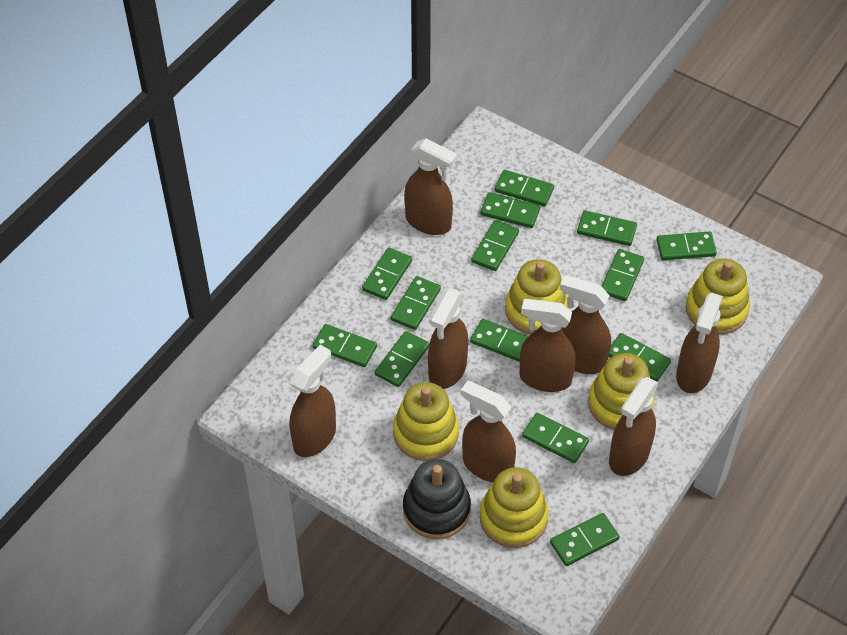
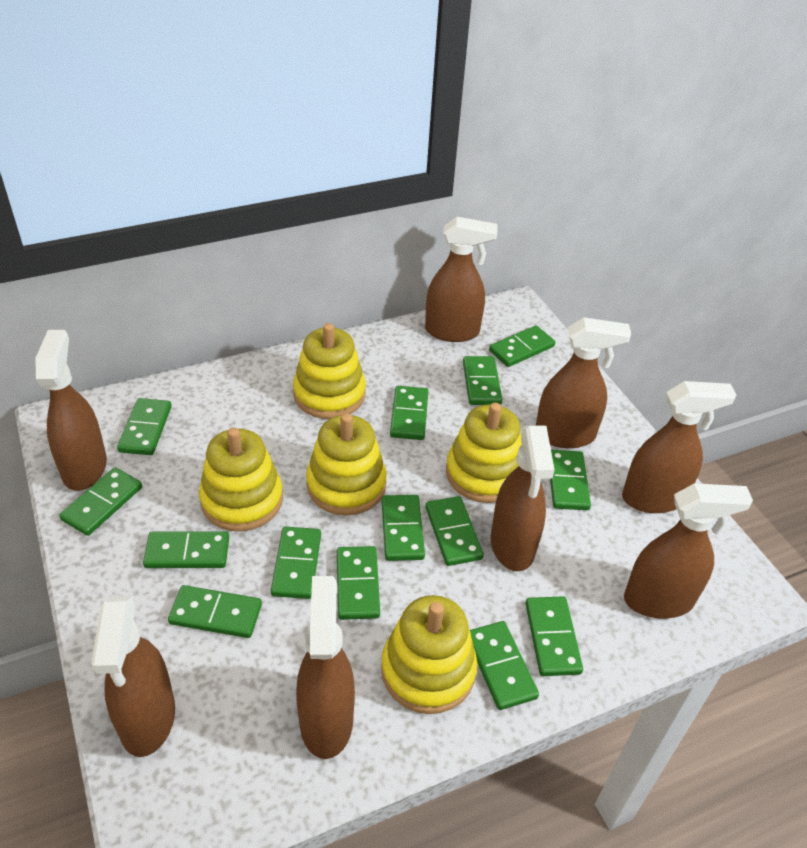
black stacking toy: [403,459,471,539] = 1 -> none = 0

